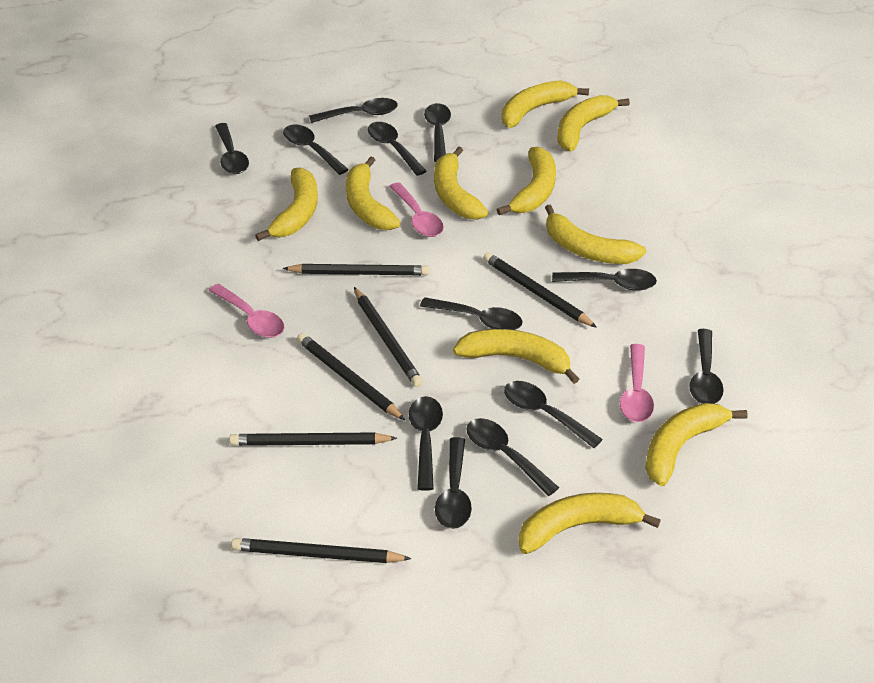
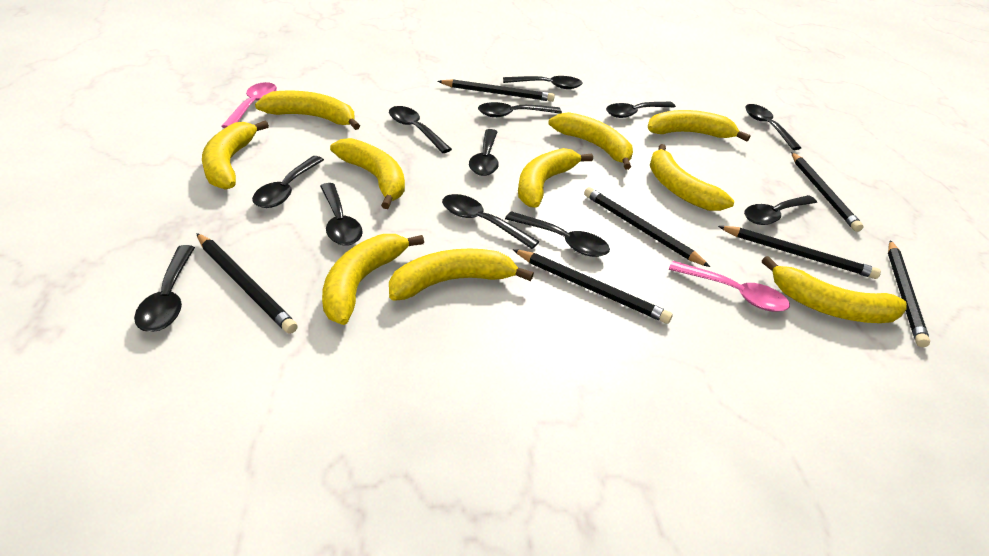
black pencil: [229,432,397,446] [231,538,412,563] [282,264,430,276] [297,333,405,420] [354,287,423,387] [483,252,597,328] = 6 -> [196,233,298,334] [437,79,555,102] [512,249,673,324] [584,187,710,267] [718,226,881,279] [791,152,864,232] [888,240,930,347] = 7
pink spoon: [209,284,284,338] [389,182,444,237] [620,344,654,422] = 3 -> [221,82,277,128] [669,261,790,312] = 2

